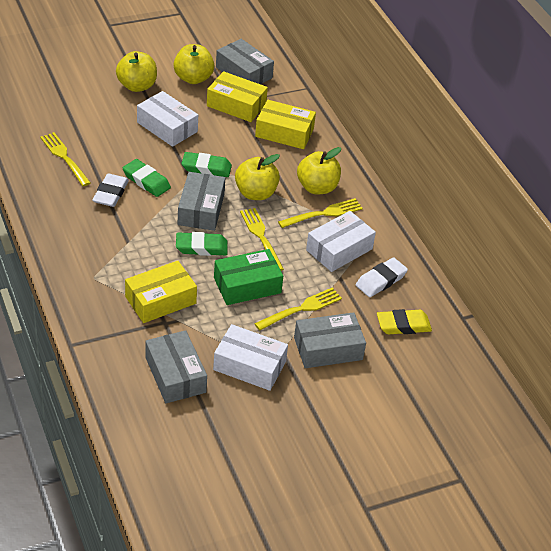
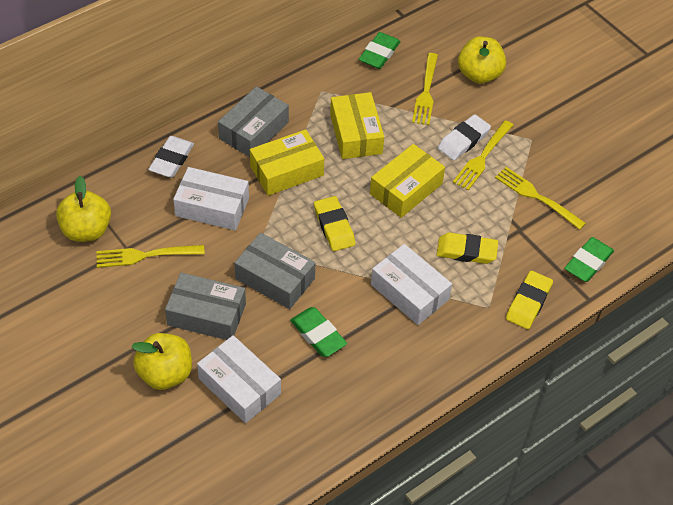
green box: [214,249,283,305] = 1 -> none = 0
grey box: [146,330,207,403] [178,172,225,231] [216,39,274,84] [294,312,366,368] = 4 -> [165,273,246,340] [218,86,289,157] [235,232,315,309] = 3
yellow apple: [116,51,157,92] [174,44,214,84] [235,154,280,200] [297,147,341,194] = 4 -> [56,176,111,242] [131,333,192,390] [458,37,506,84] = 3
yellow eraser: [377,309,432,334] = 1 -> [314,196,355,251] [437,232,498,264] [506,271,553,329] = 3

